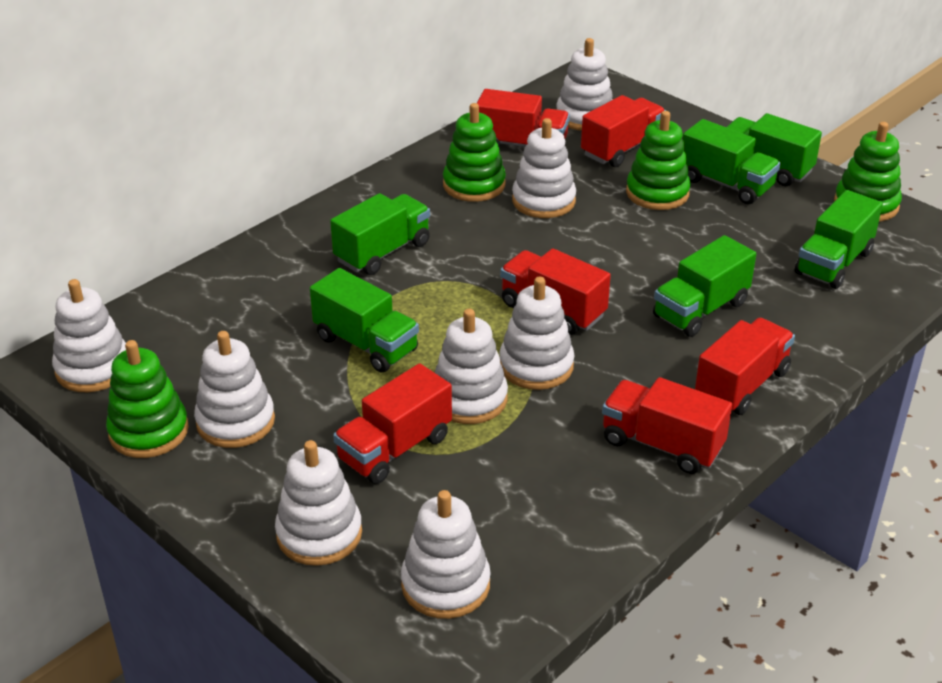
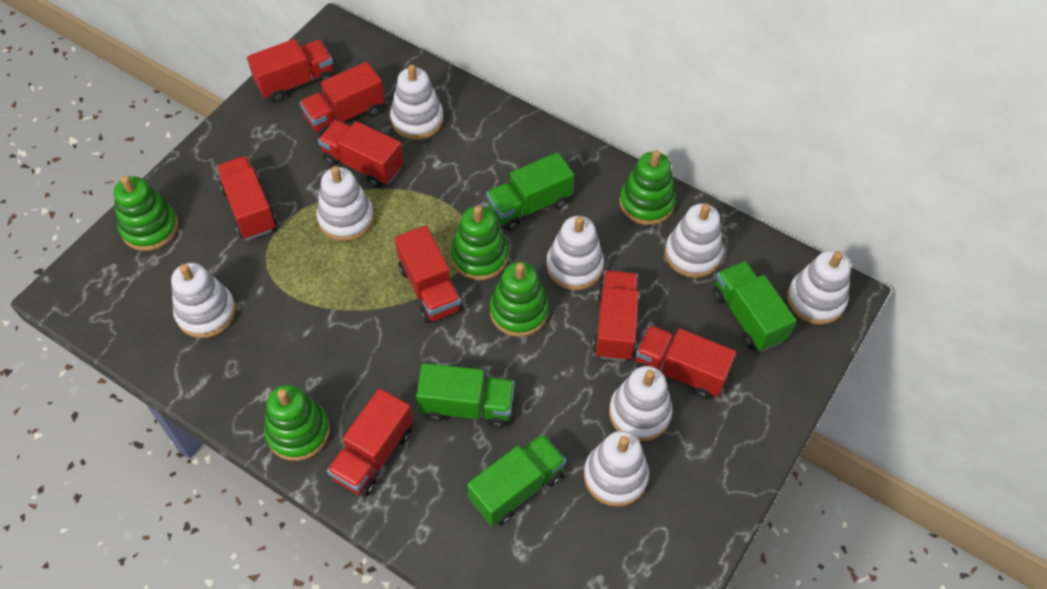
green stacking toy: [106,340,189,458] [443,103,506,202] [626,111,691,210] [834,122,902,222] = 4 -> [114,176,178,251] [264,385,330,461] [451,206,508,280] [490,262,549,337] [620,150,676,225] = 5
green truck: [310,268,419,373] [330,193,430,275] [653,235,756,337] [683,119,781,204] [727,113,822,186] [795,190,883,289] = 6 -> [416,363,514,428] [467,434,566,526] [486,152,574,231] [713,261,797,352] = 4
red truck: [333,363,452,484] [477,89,570,147] [500,249,611,335] [581,95,666,167] [602,377,732,474] [695,318,795,415] = 6 -> [216,156,277,239] [247,39,333,102] [300,62,385,136] [318,120,404,188] [327,388,413,496] [395,226,463,323] [593,270,640,361] [636,325,736,399] = 8

